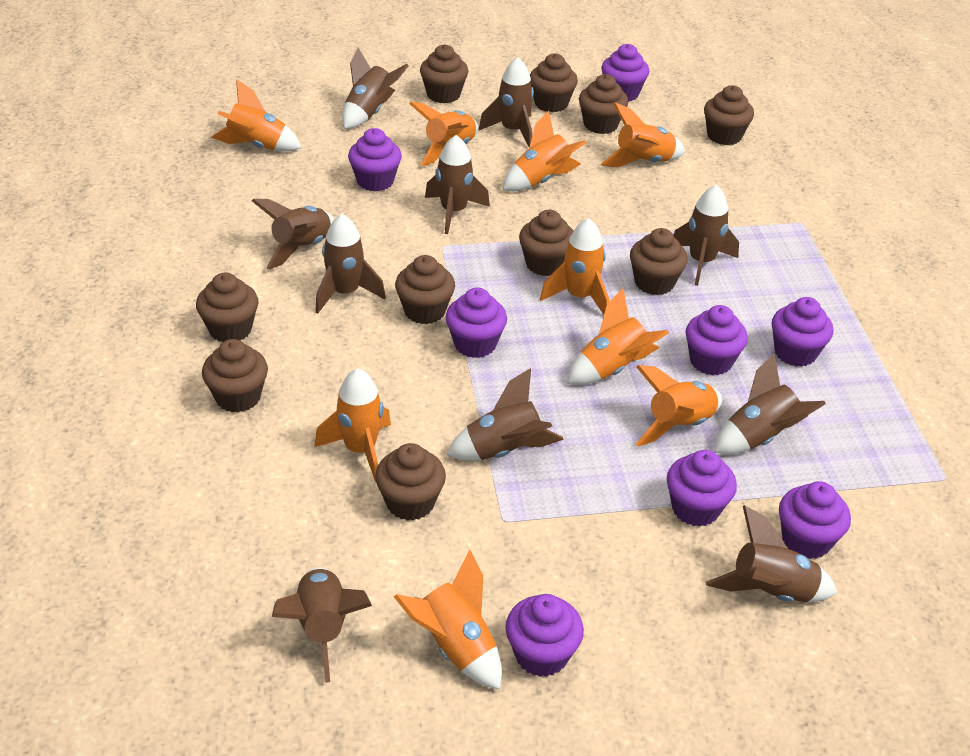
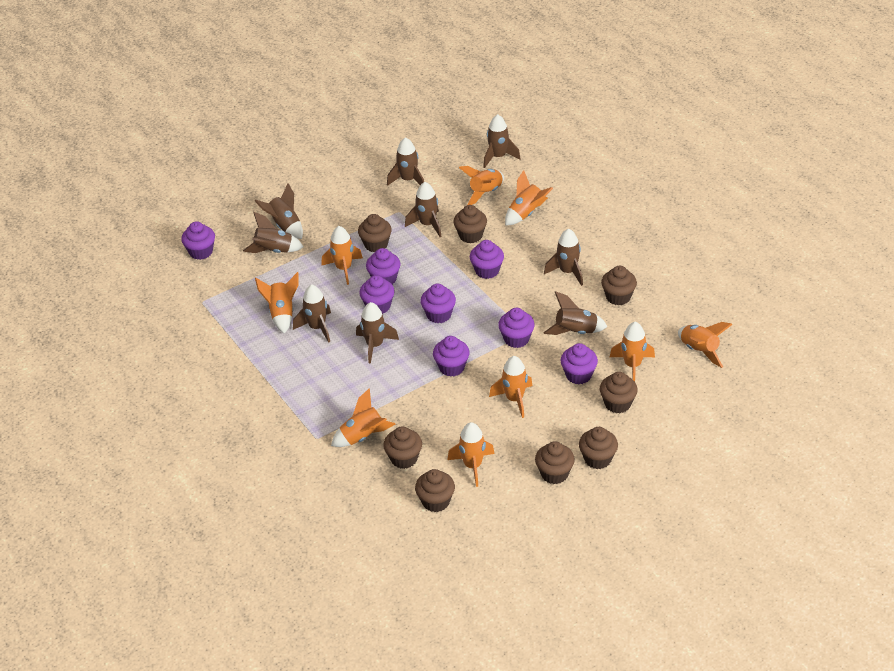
brown cupcake: [196,273,258,342] [202,339,268,413] [375,443,446,520] [395,255,455,324] [420,44,468,103] [519,210,574,276] [530,53,578,112] [579,74,628,134] [630,228,688,295] [704,85,754,145] = 10 -> [358,214,392,252] [383,426,422,469] [415,469,455,512] [453,205,487,243] [535,441,575,484] [579,427,618,469] [600,372,638,413] [601,266,637,305] = 8
brown rocket: [252,199,334,270] [272,567,372,683] [315,214,386,313] [342,48,409,129] [425,135,490,234] [447,368,564,461] [479,57,534,147] [674,185,739,286] [706,505,837,602] [714,353,826,455] = 10 -> [243,212,303,253] [255,183,303,239] [293,284,331,343] [356,302,399,363] [387,137,424,186] [405,182,442,237] [483,114,521,168] [543,291,608,335] [544,229,583,286] = 9

